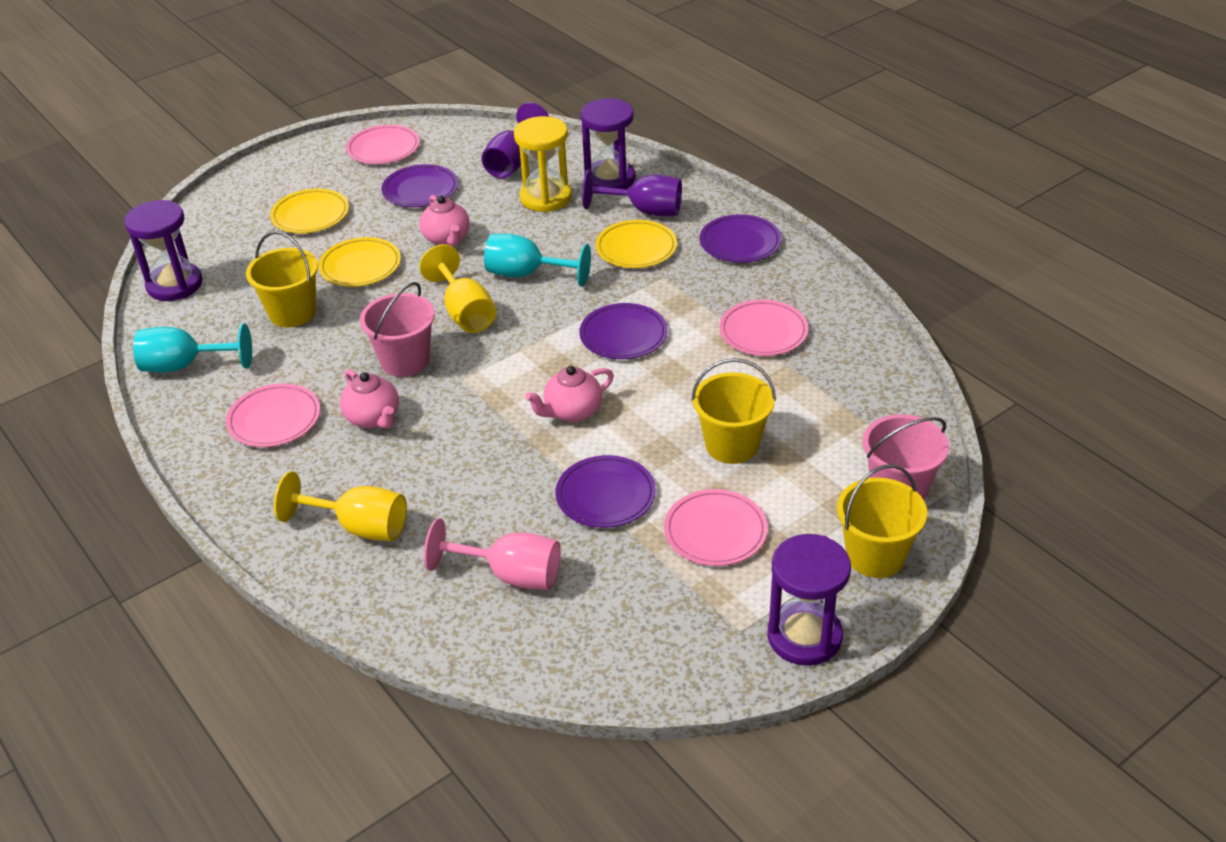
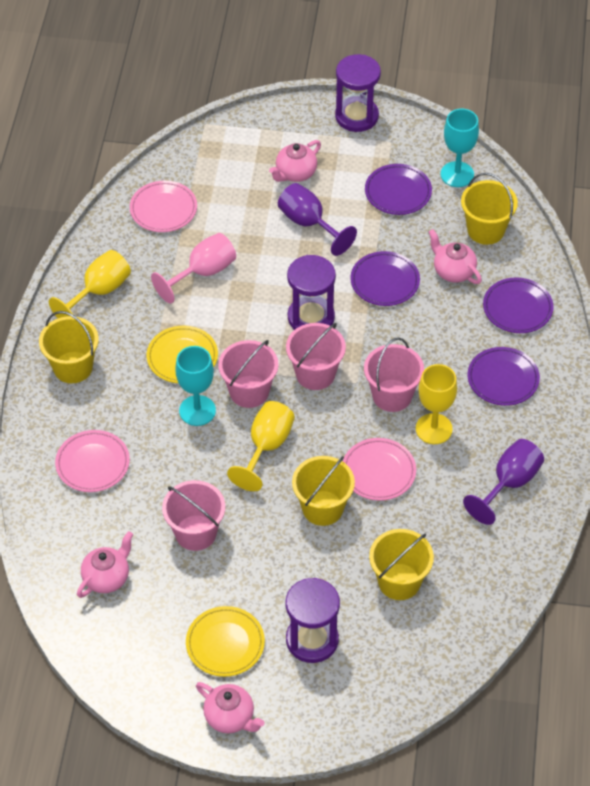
pink bucket: [360,282,435,377] [863,414,949,500] = 2 -> [162,480,225,551] [218,340,279,408] [286,323,346,390] [364,337,424,412] = 4
pink plate: [226,384,320,447] [346,125,420,164] [664,489,768,566] [719,300,808,356] = 4 -> [55,430,130,492] [130,180,197,232] [343,438,416,501] = 3
pink teapot: [340,369,399,428] [419,195,470,246] [525,366,614,422] = 3 -> [77,531,133,598] [196,682,265,733] [269,140,321,182] [429,229,482,284] = 4
yellow bucket: [246,231,318,327] [691,358,776,464] [837,464,927,578] = 3 -> [39,311,99,383] [292,456,355,526] [369,529,434,600] [461,173,518,245] = 4
yellow goblet: [274,471,407,541] [420,244,496,333] = 2 -> [49,250,131,318] [227,401,295,491] [416,364,457,444] = 3
yellow hourglass: [514,116,572,212] = 1 -> none = 0
yellow plate: [270,189,349,233] [318,237,401,287] [595,220,677,268] = 3 -> [147,326,218,383] [186,606,265,677] = 2

